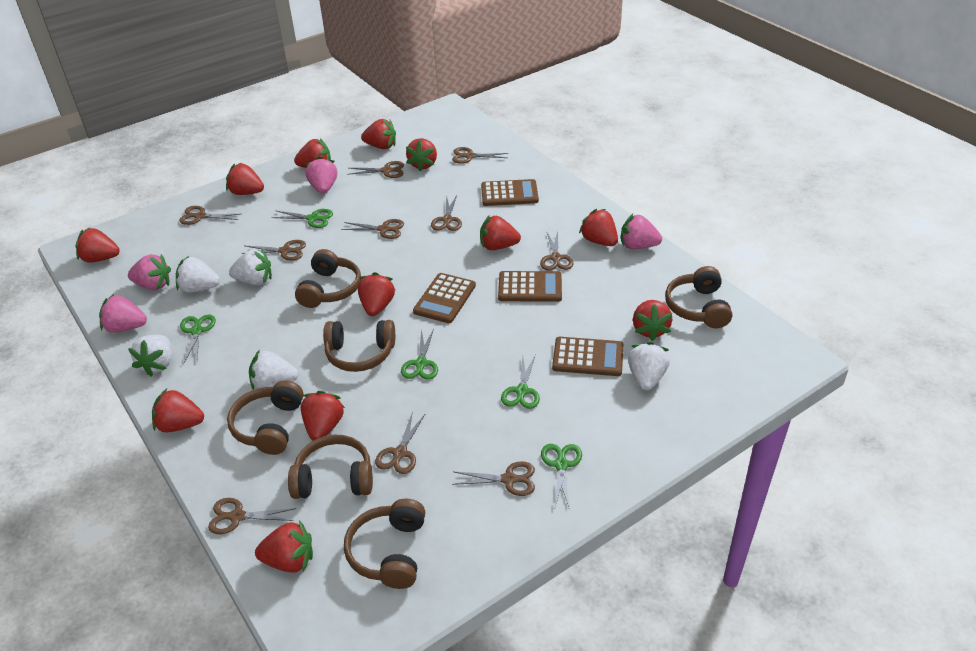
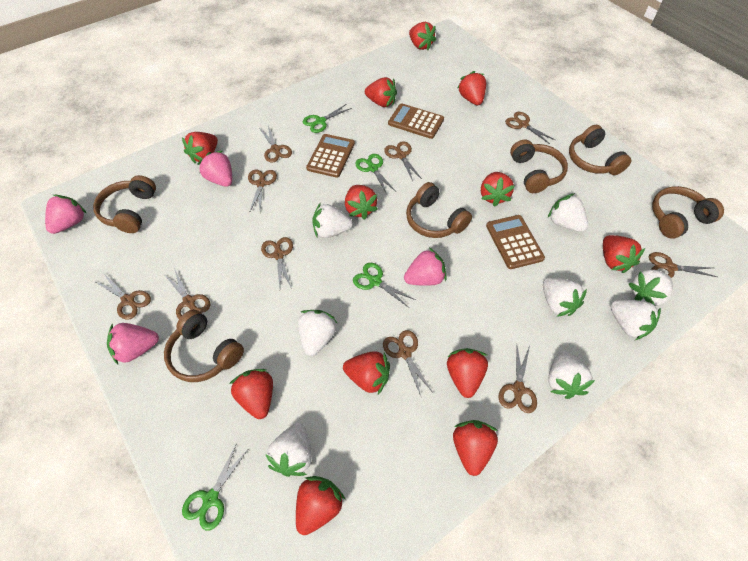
brown calculator: [413,273,476,323] [481,179,539,206] [498,271,562,302] [552,337,623,376] = 4 -> [306,134,355,178] [388,103,444,139] [486,215,545,269] = 3
green scissors: [180,314,216,363] [272,209,333,228] [401,329,438,380] [501,354,540,409] [541,444,582,510] = 5 -> [182,443,248,531] [302,104,352,133] [353,263,416,308] [355,154,395,194] = 4
white strawberry: [128,335,172,377] [176,256,220,293] [229,248,272,285] [249,350,298,390] [628,342,670,390] = 5 -> [265,423,312,477] [298,310,337,356] [312,203,353,238] [543,278,587,317] [548,193,588,232] [548,351,595,399] [610,300,661,340] [629,270,673,306] = 8

